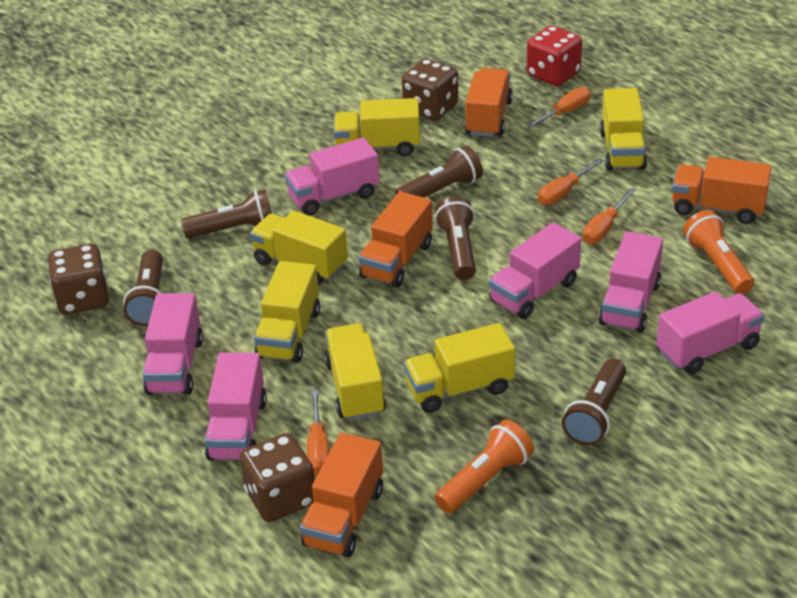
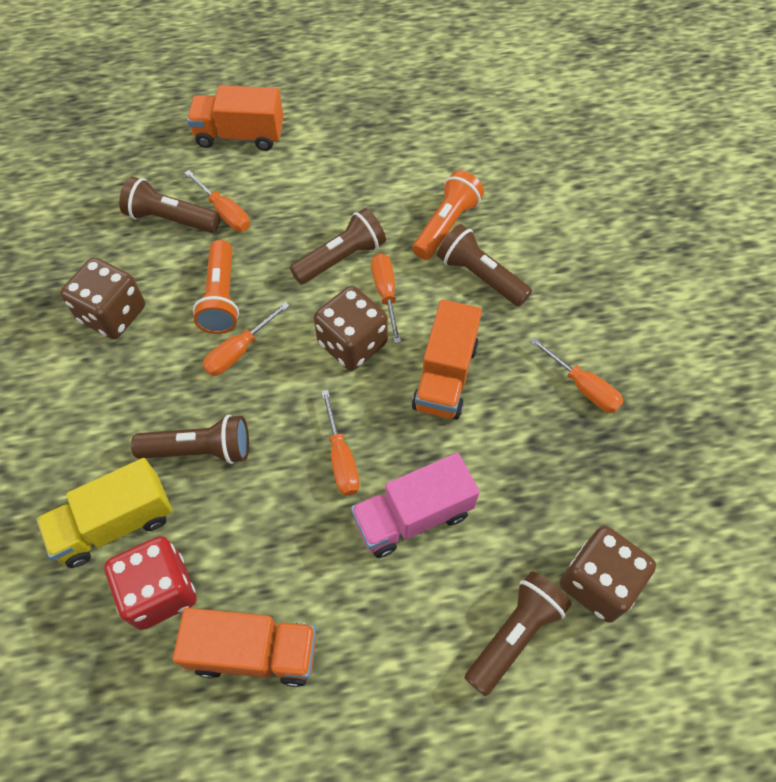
orange screwdriver: [307,390,329,475] [526,87,591,128] [538,158,604,205] [583,188,635,244] = 4 -> [185,170,250,231] [203,302,290,376] [321,390,360,496] [371,253,401,343] [530,337,623,413] = 5
orange truck: [300,433,383,557] [359,191,433,287] [464,68,513,137] [672,157,771,224] = 4 -> [173,608,316,687] [187,85,284,151] [412,299,482,420] = 3
pink truck: [143,293,203,395] [205,352,267,461] [285,138,380,216] [489,223,581,319] [598,231,663,333] [656,292,765,374] = 6 -> [351,453,480,558] = 1
yellow truck: [250,210,348,285] [254,261,320,363] [324,323,386,421] [334,98,420,156] [404,323,515,413] [600,88,647,171] = 6 -> [36,458,172,568] = 1

